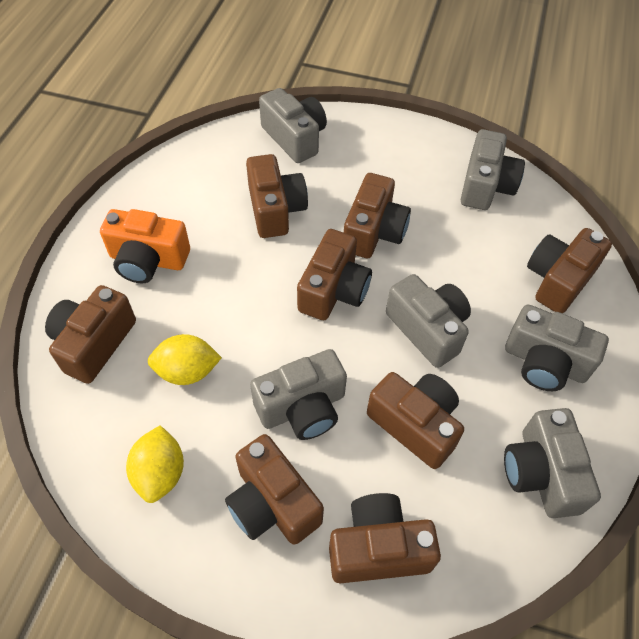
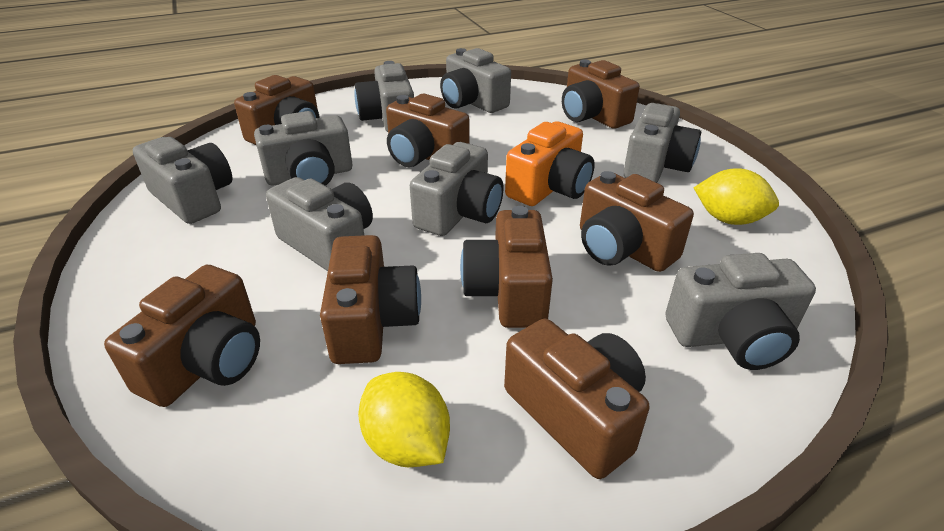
grey camera: [250,349,347,440] [259,88,327,163] [386,274,471,368] [461,129,525,210] [504,408,601,518] [505,305,609,391] = 6 -> [133,137,233,224] [254,111,352,186] [266,177,373,271] [354,61,414,132] [410,142,504,236] [440,48,511,113] [623,103,701,183] [666,253,816,370] = 8

